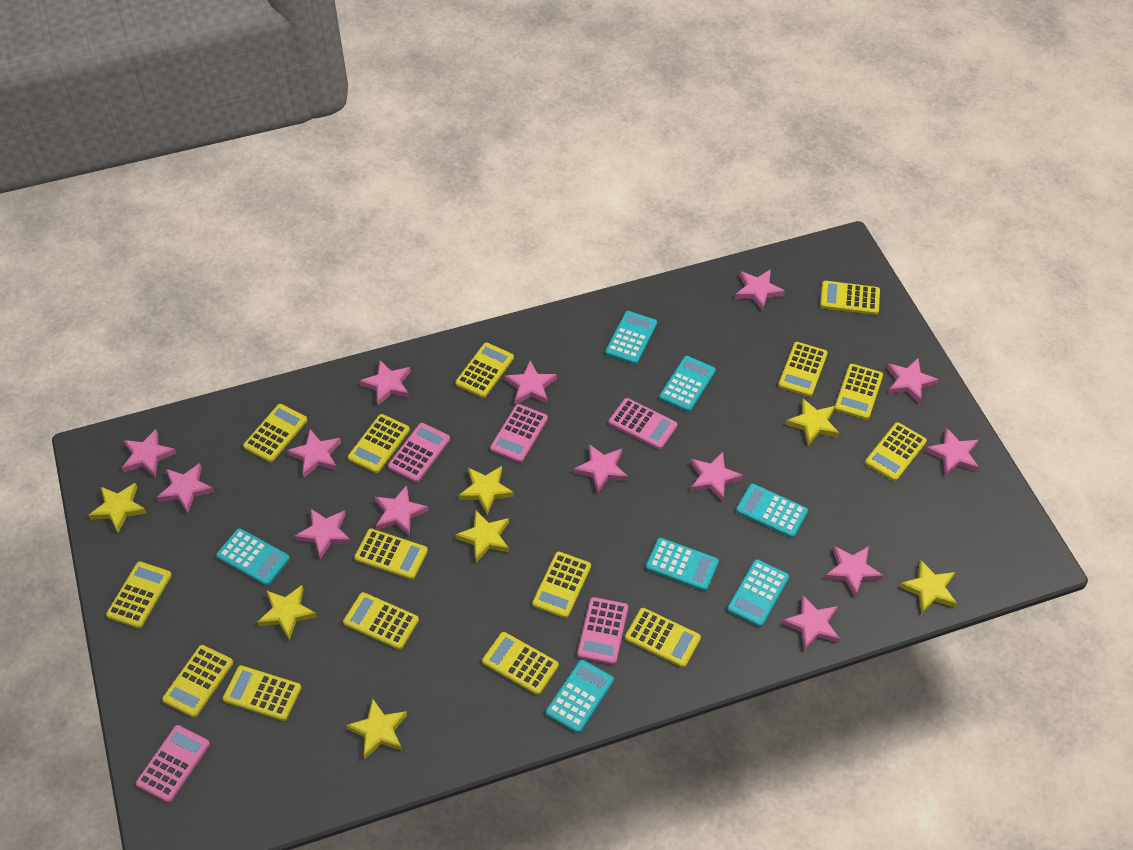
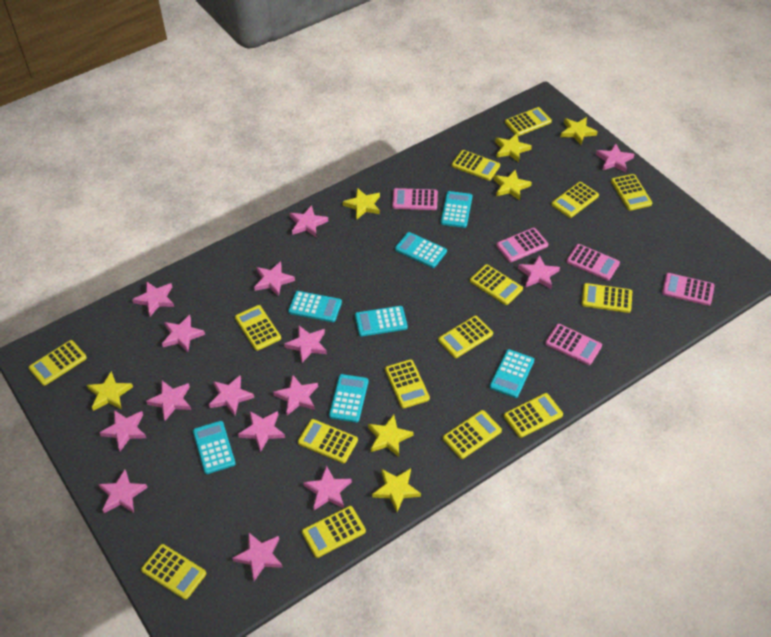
pink star: [122,429,176,478] [157,463,214,513] [287,429,341,478] [295,509,351,559] [359,360,411,406] [375,485,429,536] [504,361,557,405] [574,444,628,493] [690,452,743,501] [735,269,785,311] [782,596,840,651] [825,546,884,597] [887,358,939,404] [925,428,979,476] = 14 -> [98,470,148,513] [99,410,146,451] [132,281,174,316] [146,381,191,421] [162,315,205,352] [209,376,254,416] [232,532,283,581] [238,411,285,452] [254,261,295,297] [273,375,318,415] [284,326,327,363] [290,205,328,237] [303,465,352,510] [518,255,560,289] [596,143,635,173] = 15

